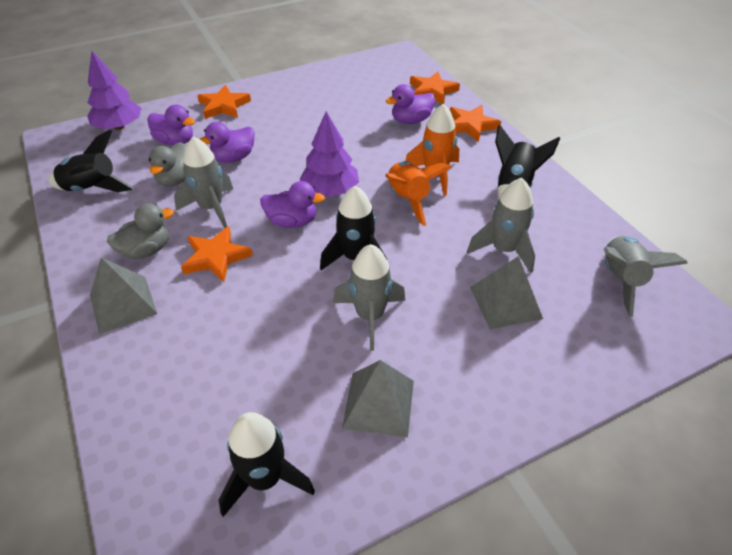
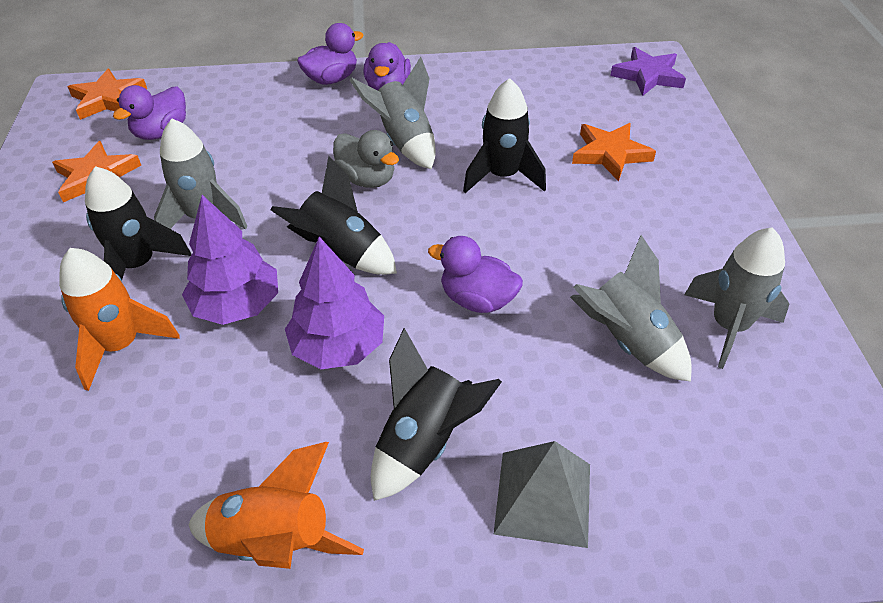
grey duck: [107,203,174,259] [149,142,186,187] = 2 -> [333,130,399,188] = 1
grey pyramid: [90,258,157,334] [342,360,414,437] [470,256,543,329] = 3 -> [493,441,590,548] = 1
orange star: [181,226,253,282] [197,85,251,119] [410,72,460,104] [450,105,501,142] = 4 -> [52,141,141,202] [68,69,147,120] [572,123,656,181] = 3
purple star: none = 0 -> [610,47,686,96] = 1

